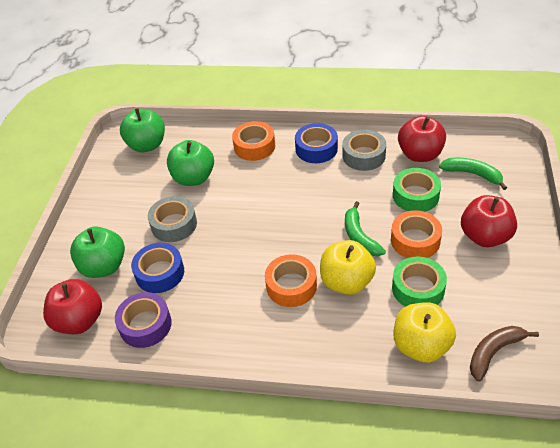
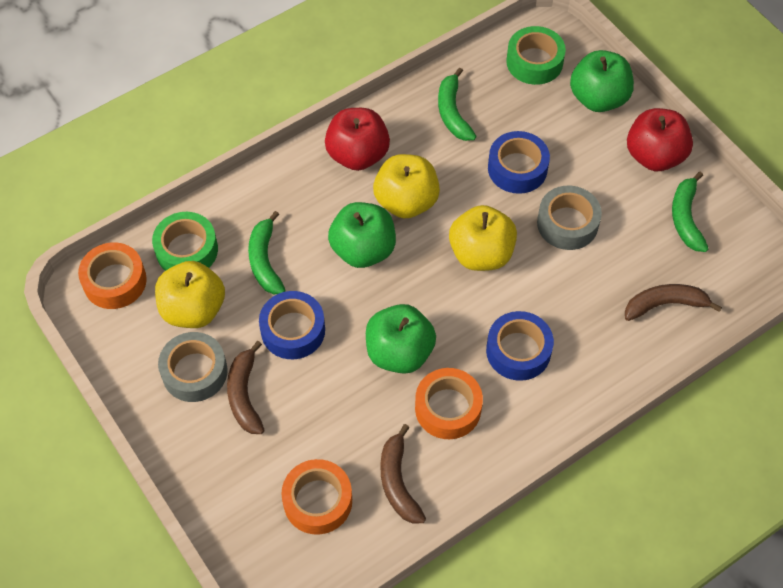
blue tape: [131,243,184,293] [295,123,338,163] = 2 -> [259,291,325,359] [486,311,554,381] [488,131,550,194] = 3
brown banana: [470,326,539,381] = 1 -> [227,341,264,434] [380,424,426,524] [625,284,722,321] = 3
green banana: [345,201,386,256] [439,158,507,190] = 2 -> [248,211,286,294] [438,68,477,141] [672,172,709,252] = 3
purple tape: [115,292,172,348] = 1 -> none = 0
red apple: [43,279,102,334] [398,116,446,162] [461,195,517,247] = 3 -> [325,108,390,171] [627,108,693,171] = 2
yellow apple: [320,240,376,295] [394,302,456,363] = 2 -> [155,261,225,328] [373,154,440,218] [449,205,517,271] = 3

